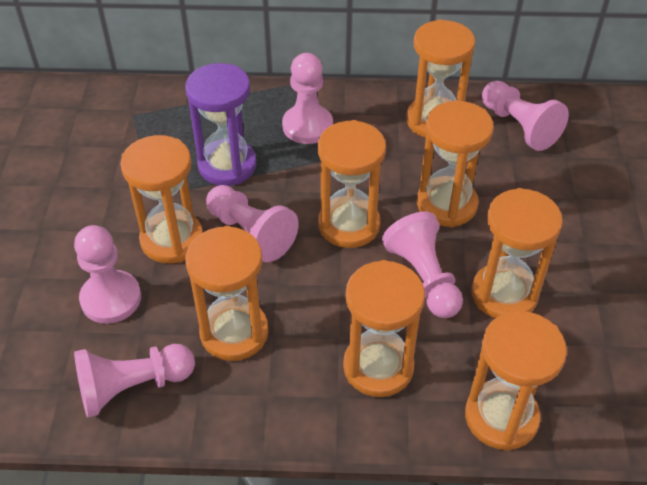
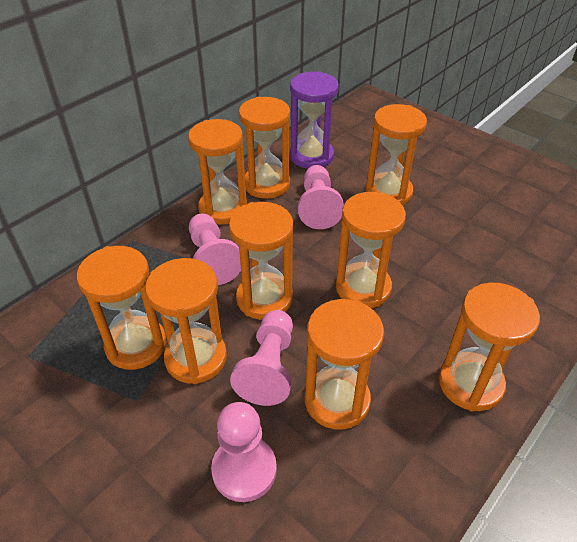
orange hourglass: [120,135,203,263] [185,226,269,361] [318,120,386,248] [343,260,425,397] [406,19,475,138] [417,101,494,227] [465,311,567,451] [472,188,563,318] = 8 -> [77,246,167,370] [145,258,227,384] [188,119,247,225] [229,202,293,320] [239,97,290,199] [305,299,384,430] [336,192,406,308] [365,104,427,206] [439,283,540,412] = 9
pink pawn: [74,225,141,324] [74,344,195,418] [206,185,299,262] [282,53,333,144] [382,212,463,318] [482,81,569,151] = 6 -> [189,213,241,285] [211,402,277,502] [230,310,293,406] [298,165,344,229] = 4

